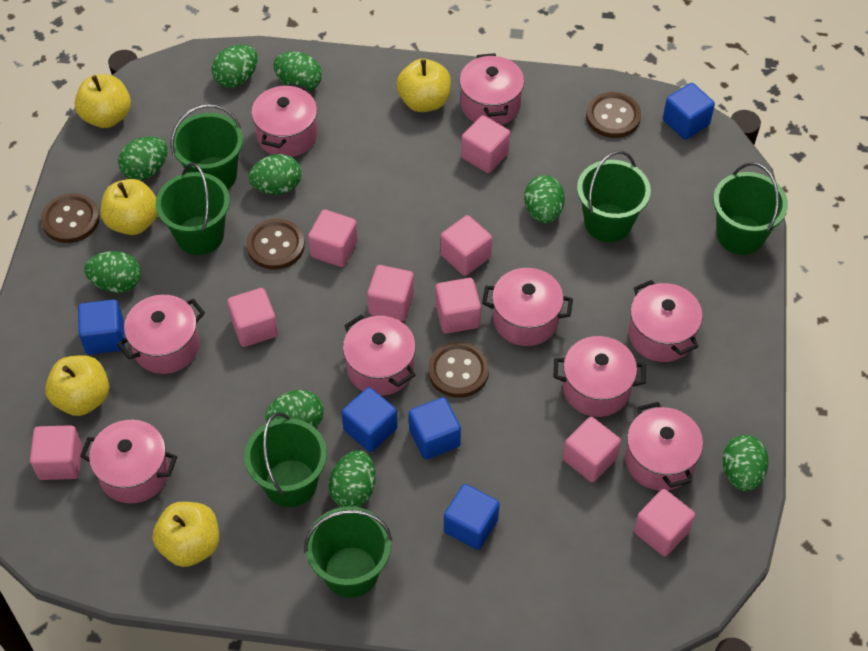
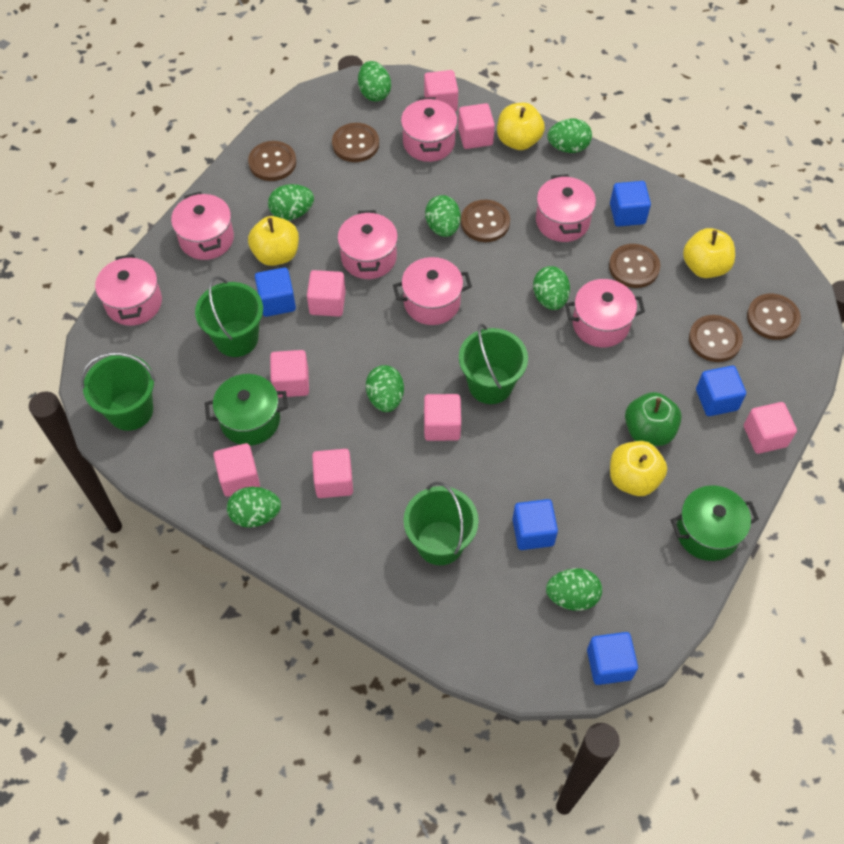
brown button: [41,193,100,243] [246,219,305,270] [428,342,489,398] [586,92,641,138] = 4 -> [248,141,296,181] [332,123,379,162] [461,200,510,242] [609,244,660,288] [689,315,743,362] [747,294,801,340] = 6
green apple: none = 0 -> [625,392,682,446] = 1
green bucket: [156,163,230,255] [171,104,243,189] [244,412,327,507] [304,506,392,598] [577,151,651,242] [713,162,788,255] = 6 -> [81,352,155,431] [195,276,263,357] [404,482,479,565] [459,323,528,404] = 4
green egg: [84,251,141,293] [118,136,168,181] [212,45,258,88] [248,154,302,194] [265,390,324,428] [274,52,322,92] [328,450,376,507] [524,175,565,223] [723,435,769,491] = 9 -> [227,487,281,528] [268,184,314,220] [358,61,391,102] [366,365,404,412] [425,195,461,237] [533,266,570,310] [546,568,602,611] [547,119,592,153] = 8
green pot: none = 0 -> [205,374,288,445] [671,485,759,561] = 2
pink cube: [30,425,82,480] [227,288,278,347] [308,210,358,267] [367,265,414,321] [435,278,481,334] [441,215,492,276] [461,115,510,173] [563,417,621,482] [634,489,695,556] = 9 -> [213,443,260,497] [270,350,309,398] [307,270,346,317] [312,449,353,498] [424,70,458,112] [424,394,461,441] [458,103,495,149] [744,402,797,454] = 8
pink pot: [80,420,177,503] [117,295,205,374] [251,83,318,157] [343,315,416,396] [459,53,524,125] [482,268,573,346] [554,336,646,417] [625,402,703,491] [628,280,703,362] = 9 -> [95,254,162,326] [171,191,234,260] [337,210,398,279] [393,257,472,325] [401,97,457,162] [536,174,596,242] [565,279,645,347] = 7
yellow apple: [45,355,109,416] [75,74,131,128] [101,179,158,235] [153,502,219,567] [396,59,451,112] = 5 -> [248,216,299,266] [497,103,545,150] [610,441,667,496] [683,228,735,278] = 4

